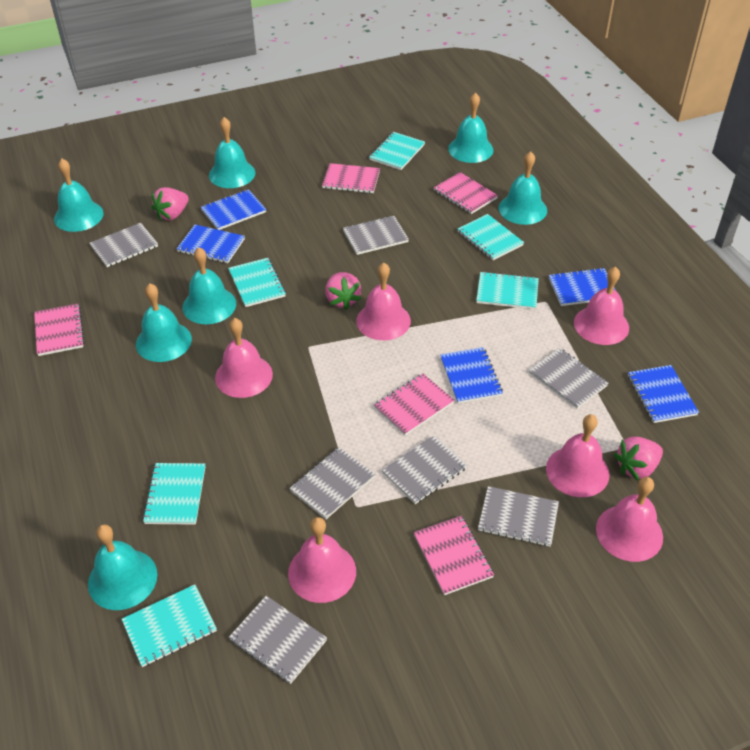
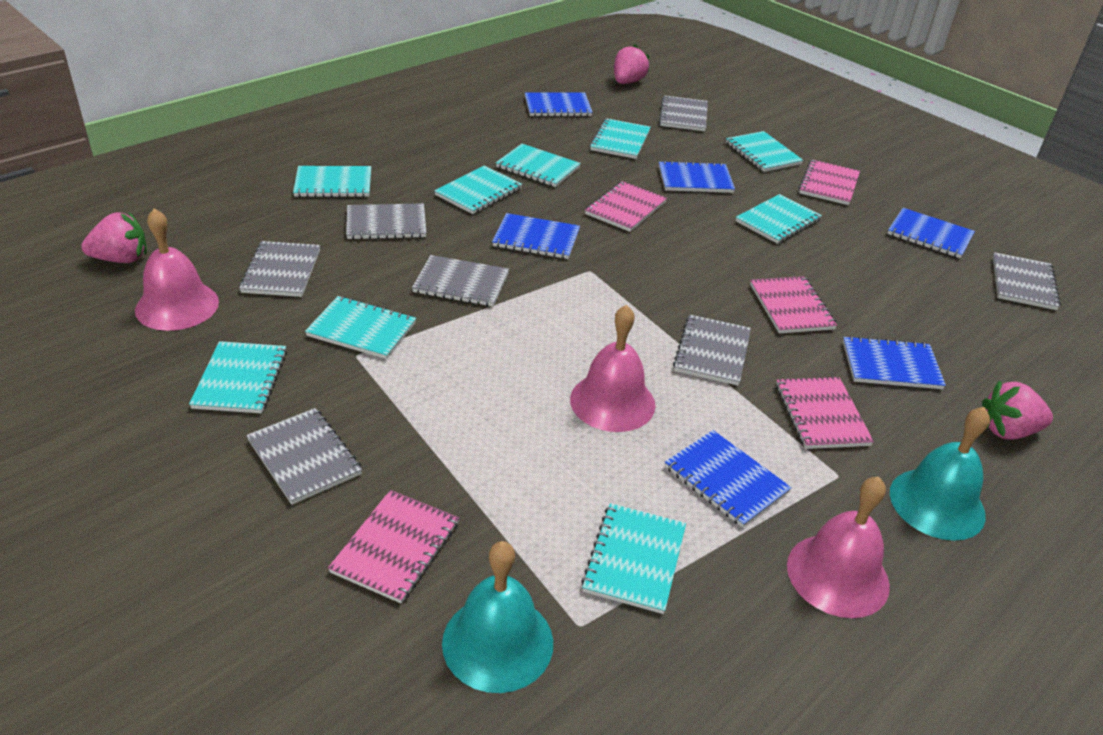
blue notebook: [177,225,245,263] [201,189,266,230] [440,347,503,403] [549,268,616,306] [628,365,699,423] = 5 -> [492,213,580,259] [525,92,593,117] [659,160,735,193] [665,430,792,528] [843,336,946,389] [887,208,975,258] = 6
pink bell: [215,318,273,398] [288,517,356,603] [356,262,411,340] [546,414,609,497] [574,267,629,345] [596,477,663,562] = 6 -> [135,208,219,331] [570,305,655,432] [787,477,890,618] = 3
turquoise bell: [54,159,104,232] [88,524,157,610] [136,283,192,362] [183,247,236,324] [209,117,255,188] [448,92,494,163] [499,151,547,225] = 7 -> [442,541,553,693] [890,407,990,541] = 2
turquoise notebook: [122,584,217,667] [143,463,205,525] [228,258,286,307] [369,132,425,170] [457,214,524,260] [476,272,539,309] = 6 -> [189,341,287,413] [293,166,371,197] [305,296,416,359] [434,166,522,214] [496,144,581,187] [581,503,686,614] [590,118,651,159] [726,131,803,172] [736,194,822,244] = 9

